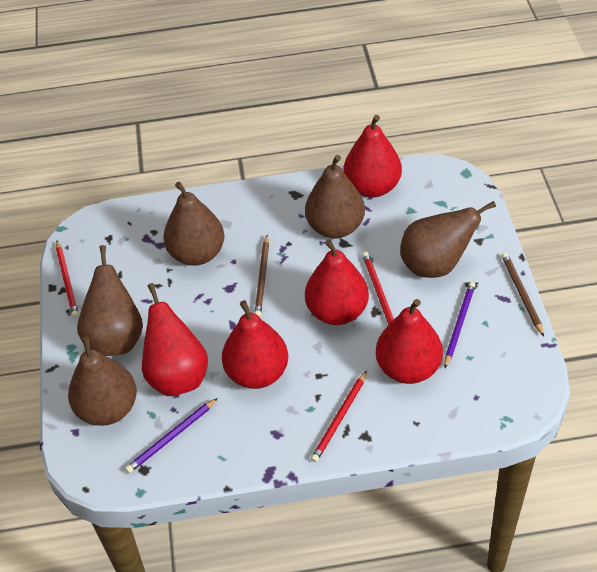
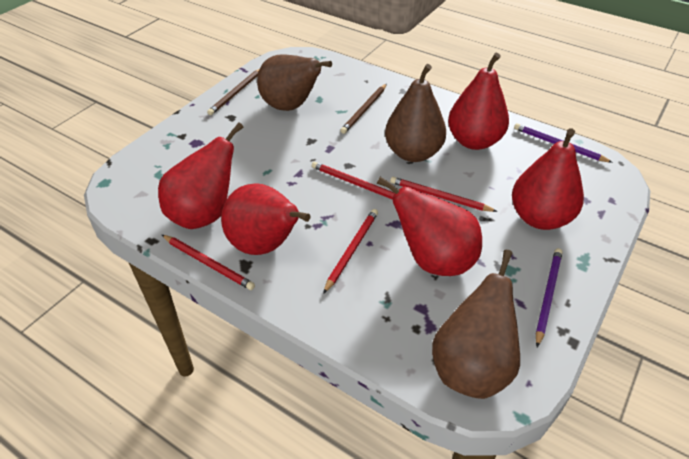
brown pear: [68,336,137,426] [77,245,143,356] [163,182,224,266] [305,155,365,239] [400,201,496,278] = 5 -> [257,54,332,111] [385,64,446,162] [432,250,520,399] = 3
red pencil: [56,241,79,318] [311,371,367,462] [362,252,394,325] = 3 -> [162,235,255,290] [312,162,395,199] [323,209,378,294] [390,177,498,212] = 4

